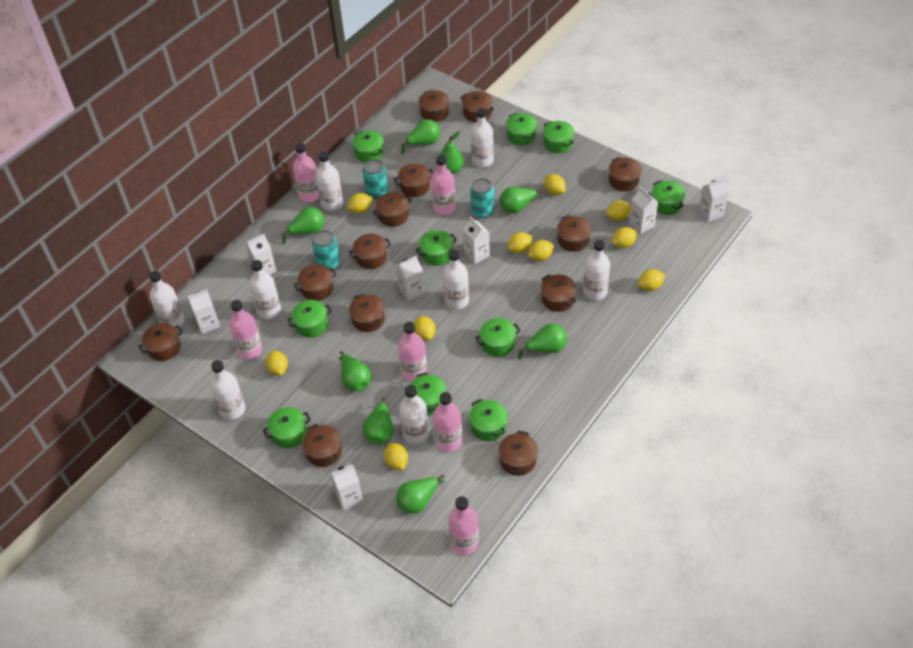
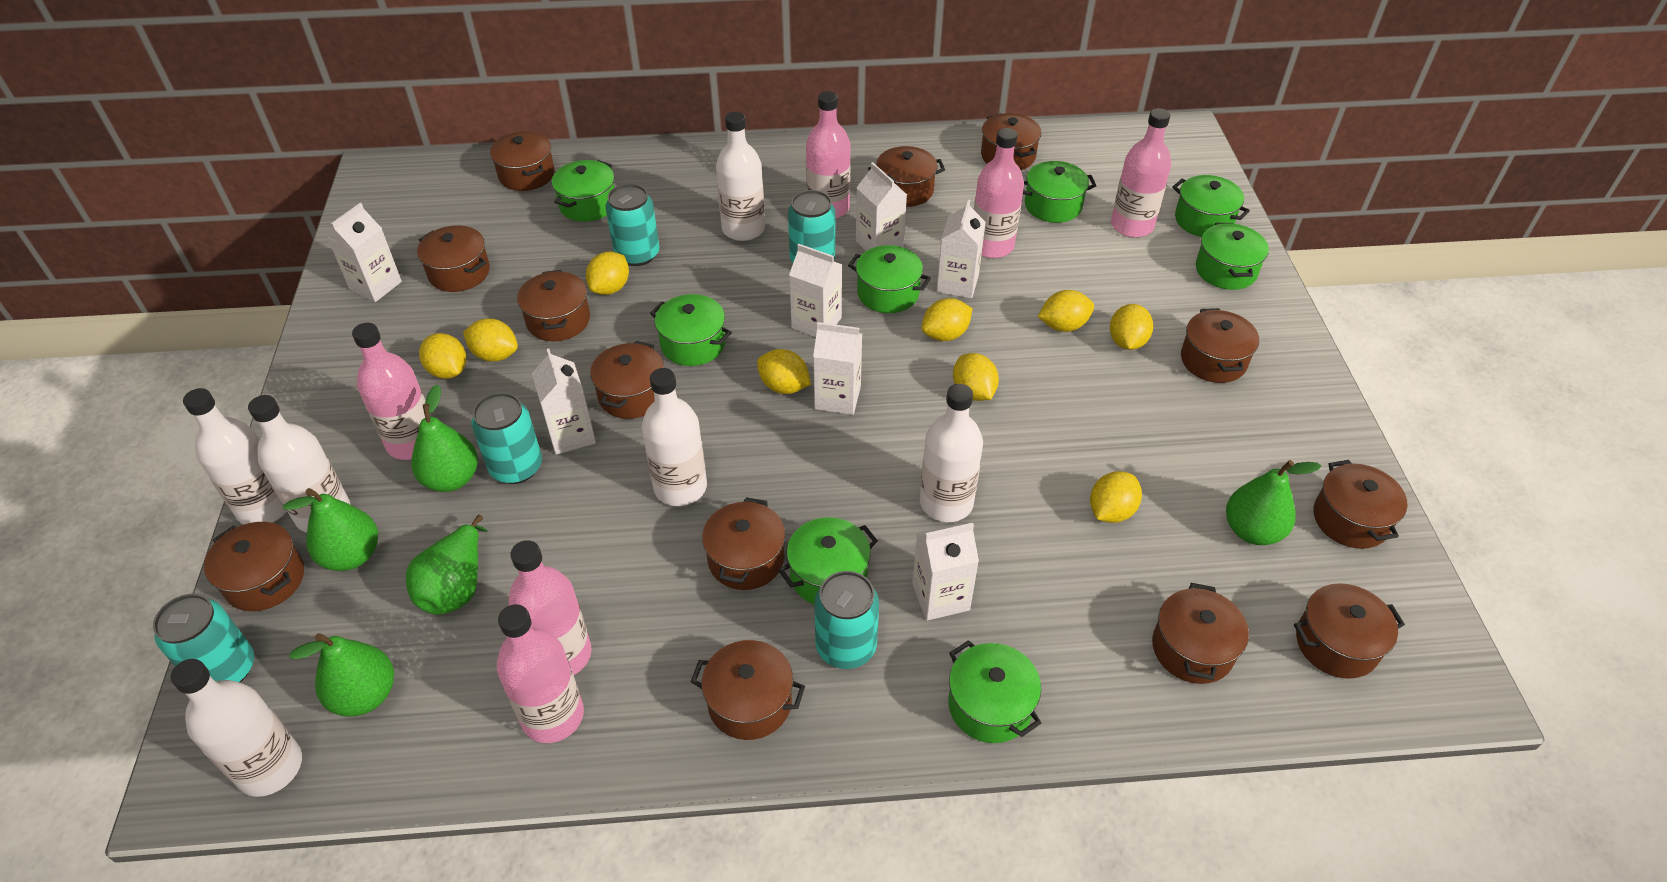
green pear: [281,207,325,244] [339,351,371,391] [362,397,394,444] [396,475,445,514] [401,119,441,154] [440,131,464,174] [499,187,543,214] [518,324,567,360] = 8 -> [283,488,378,571] [289,633,394,717] [406,515,488,615] [411,384,478,492] [1226,460,1321,545] = 5
green pot: [263,407,311,448] [287,300,332,337] [352,130,384,163] [410,372,446,415] [416,230,457,266] [469,399,508,441] [475,318,520,357] [506,113,537,145] [543,121,574,153] [652,180,685,215] = 10 -> [552,160,615,222] [650,294,732,366] [778,517,878,605] [848,245,931,313] [948,640,1041,743] [1023,161,1096,223] [1172,175,1250,237] [1196,223,1269,290] = 8
turquoise can: [312,230,340,269] [363,159,388,199] [470,178,494,218] = 3 -> [153,594,254,683] [471,392,542,484] [605,184,660,266] [788,190,835,263] [815,571,879,669] = 5
white bottle: [149,271,184,329] [210,360,245,420] [249,260,281,320] [316,152,343,211] [399,385,429,445] [443,249,469,310] [471,108,494,167] [583,240,610,300] = 8 -> [171,659,302,797] [183,388,287,525] [248,395,351,533] [642,368,707,506] [716,112,765,241] [920,384,983,522] = 6
yellow lemon: [265,351,288,376] [347,193,373,213] [384,443,408,470] [414,316,436,340] [507,232,532,253] [528,240,554,261] [544,174,566,195] [606,201,631,221] [612,227,637,248] [638,269,665,291] = 10 -> [419,333,466,379] [463,319,518,362] [586,251,629,295] [757,349,811,394] [922,298,973,341] [953,353,999,401] [1038,290,1094,332] [1090,471,1142,523] [1110,304,1153,350] = 9

